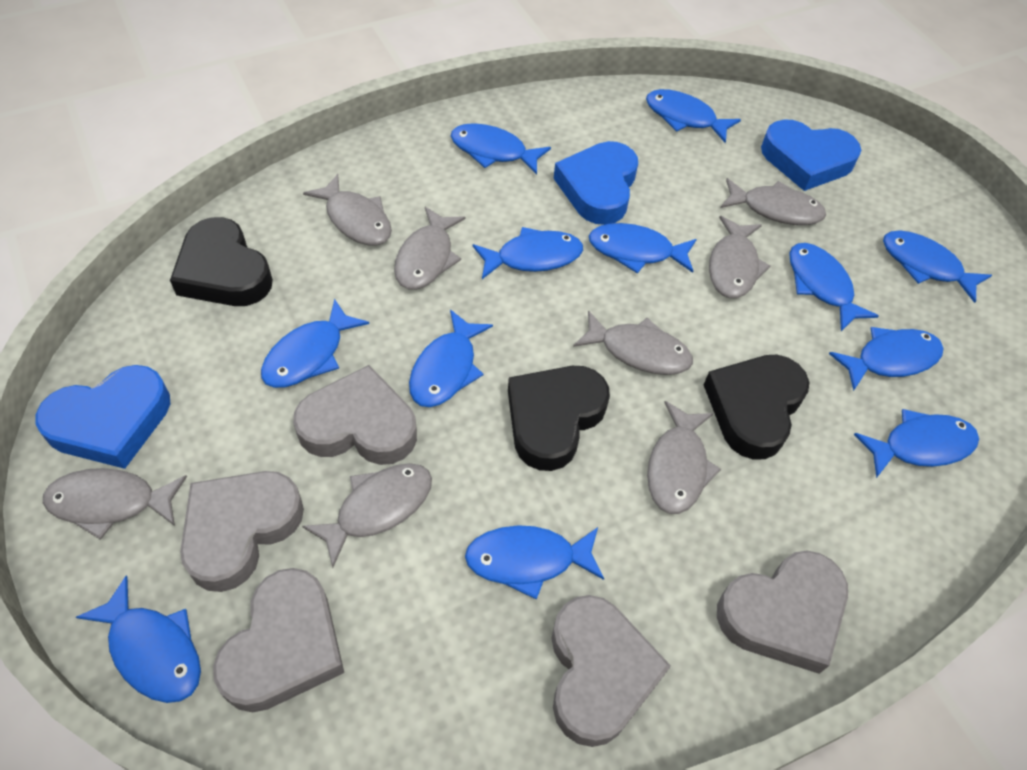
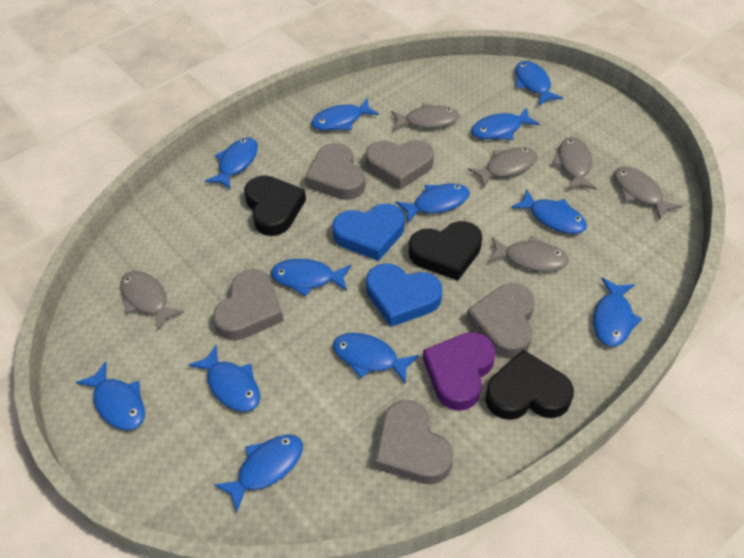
blue heart: [36,365,170,469] [553,141,638,225] [761,119,861,191] = 3 -> [332,204,404,261] [366,263,442,327] = 2
grey fish: [43,468,187,540] [302,463,432,568] [303,174,392,246] [394,207,465,290] [573,310,693,375] [647,401,721,514] [709,216,771,298] [720,178,826,225] = 8 -> [120,271,184,331] [391,103,459,131] [468,147,537,187] [487,236,569,272] [552,137,596,190] [614,166,682,220] = 6
purple heart: none = 0 -> [423,332,496,411] = 1

